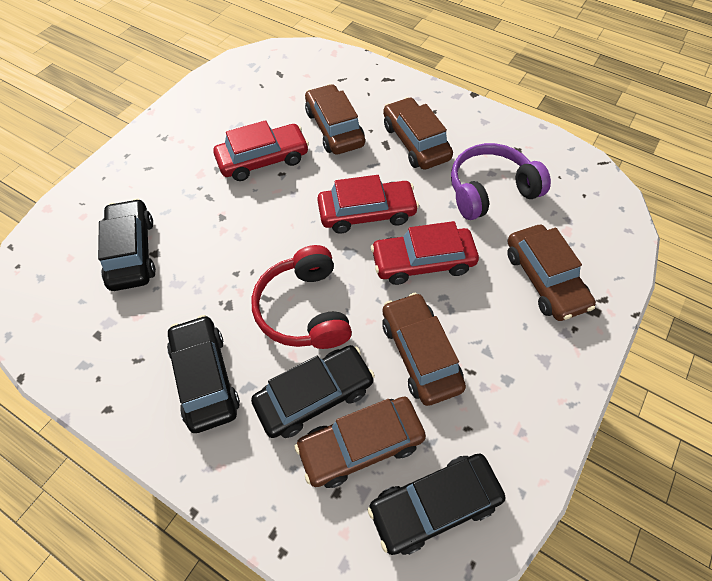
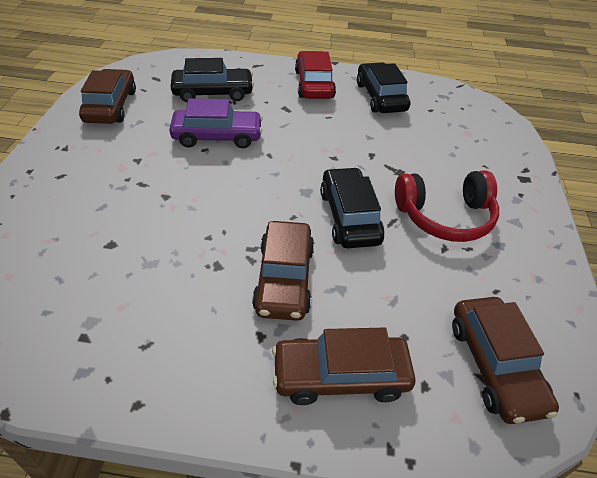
black car: [98,199,156,291] [167,315,240,433] [251,345,375,438] [368,454,505,555] = 4 -> [171,58,254,102] [320,167,384,248] [357,62,410,113] = 3
brown car: [295,397,426,488] [305,84,365,155] [382,293,466,406] [383,97,453,170] [507,225,596,321] = 5 -> [79,69,136,124] [252,221,314,321] [272,328,416,405] [452,297,559,424] = 4
purple car: none = 0 -> [169,99,263,148] = 1
purple headphones: [451,143,551,220] = 1 -> none = 0
red car: [213,120,309,181] [317,175,419,234] [371,221,479,285] = 3 -> [295,51,336,99] = 1

